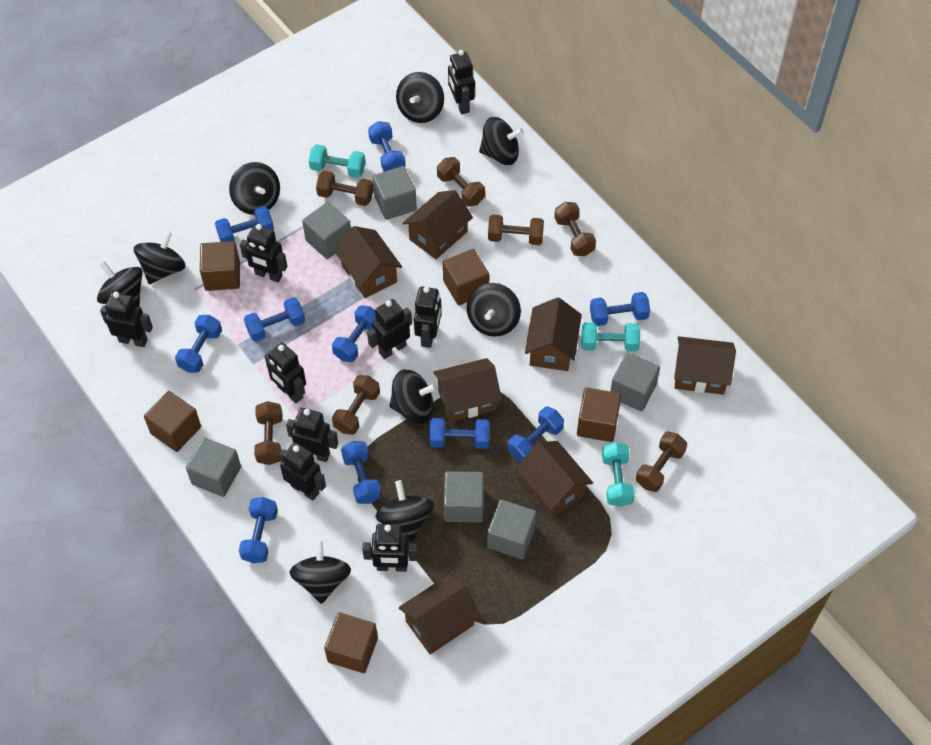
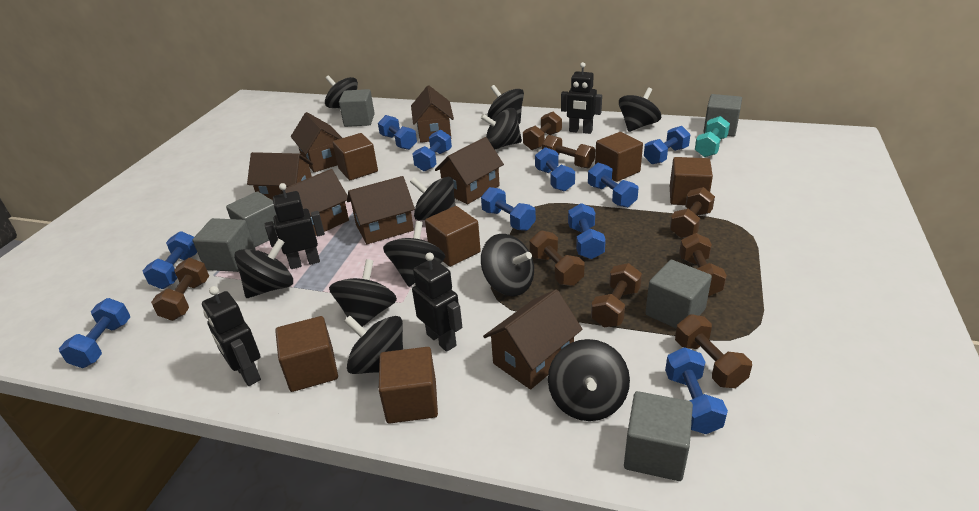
black robot: [100,292,153,347] [240,224,287,282] [265,343,306,403] [279,442,326,501] [286,408,338,462] [362,524,417,572] [367,299,412,359] [414,286,441,348] [448,50,475,114] = 9 -> [202,286,261,386] [265,183,325,269] [412,252,462,352] [561,62,602,134] = 4
black spinning top: [97,261,143,307] [134,231,185,284] [229,162,280,215] [290,540,351,604] [376,480,434,542] [389,369,437,424] [396,72,444,123] [467,283,521,337] [479,117,524,165] = 9 -> [234,239,293,298] [325,75,358,108] [329,259,397,327] [344,315,403,374] [383,221,446,287] [410,177,456,220] [481,108,522,149] [481,234,534,296] [488,85,524,124] [548,339,630,421] [619,88,661,132] = 11
brown cube: [144,391,201,452] [200,241,240,291] [324,613,378,673] [443,249,489,305] [577,387,621,442] = 5 -> [275,316,338,392] [333,133,378,180] [379,347,438,424] [425,206,481,267] [595,132,643,182] [670,157,713,205] = 6
brown dumbbell: [254,401,282,465] [316,171,374,206] [332,375,380,435] [437,157,485,207] [488,215,544,245] [554,202,596,256] [636,432,687,492] = 7 -> [151,258,209,321] [523,112,562,150] [530,230,585,286] [542,135,595,168] [591,263,642,327] [670,187,715,238] [675,314,752,388] [679,233,727,296] = 8
turquoise dumbbell: [309,144,365,178] [581,322,640,352] [602,442,635,507] = 3 -> [695,116,730,157] = 1

